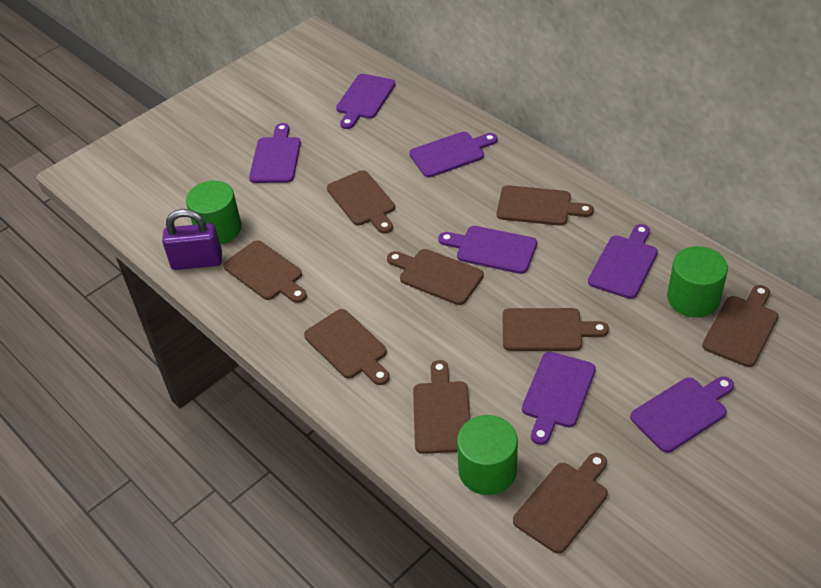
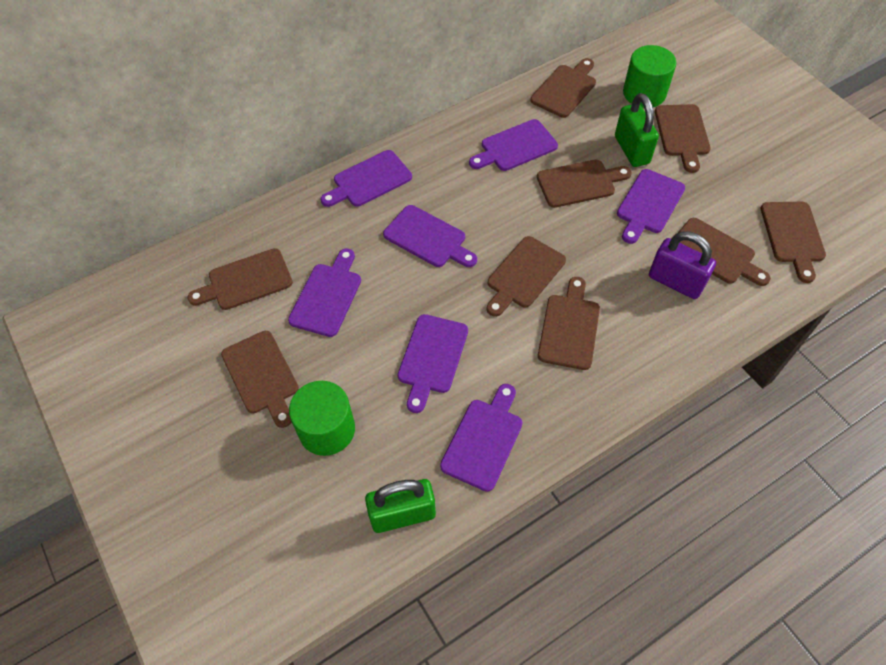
green cylinder: [186,181,242,245] [457,415,518,495] [667,246,728,318] = 3 -> [289,381,355,456] [623,45,676,108] = 2
green padlock: none = 0 -> [365,479,436,533] [615,93,659,167] = 2

